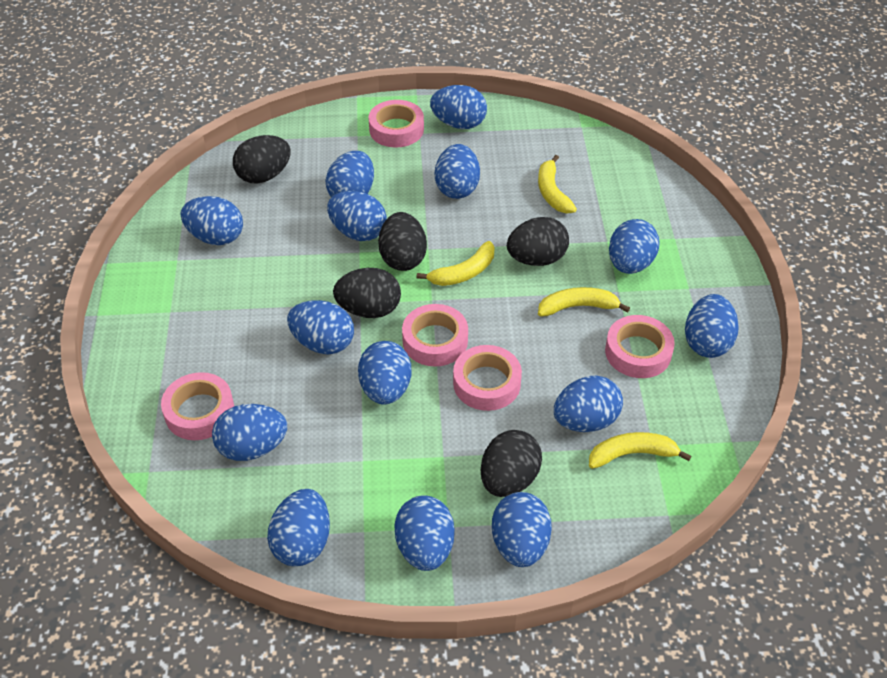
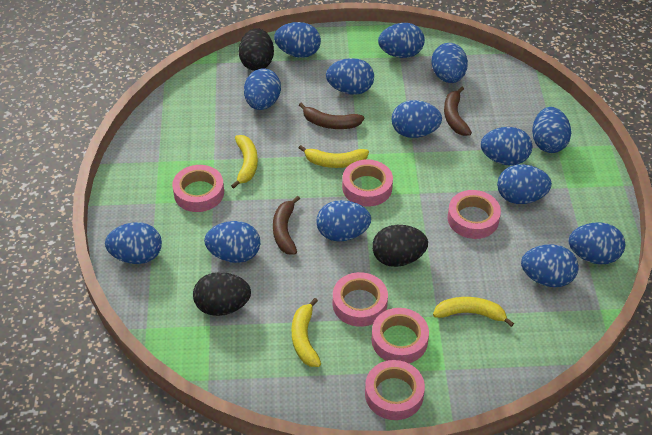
black egg: [233,135,291,184] [333,268,401,318] [378,212,427,271] [481,430,542,497] [507,217,569,266] = 5 -> [193,272,251,316] [239,28,274,71] [372,225,428,267] = 3
brown banana: none = 0 -> [273,196,300,255] [299,103,364,129] [444,86,472,136] = 3
pink tape: [161,372,234,440] [368,100,424,148] [402,304,468,367] [453,345,522,411] [605,315,675,378] = 5 -> [172,165,224,212] [333,272,388,327] [342,159,393,207] [365,360,425,420] [371,308,429,363] [448,190,501,239] = 6

